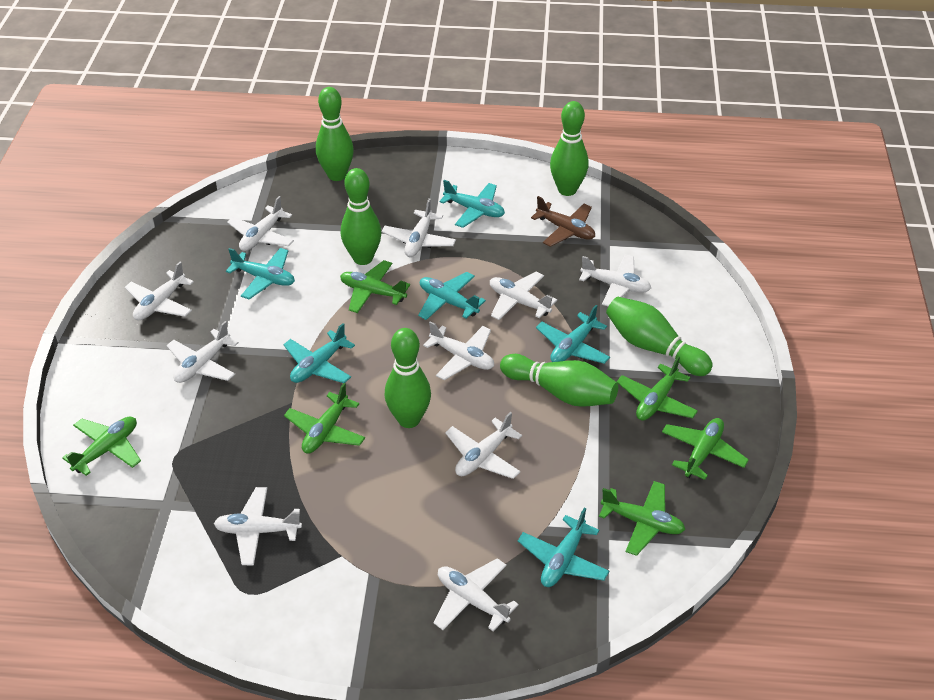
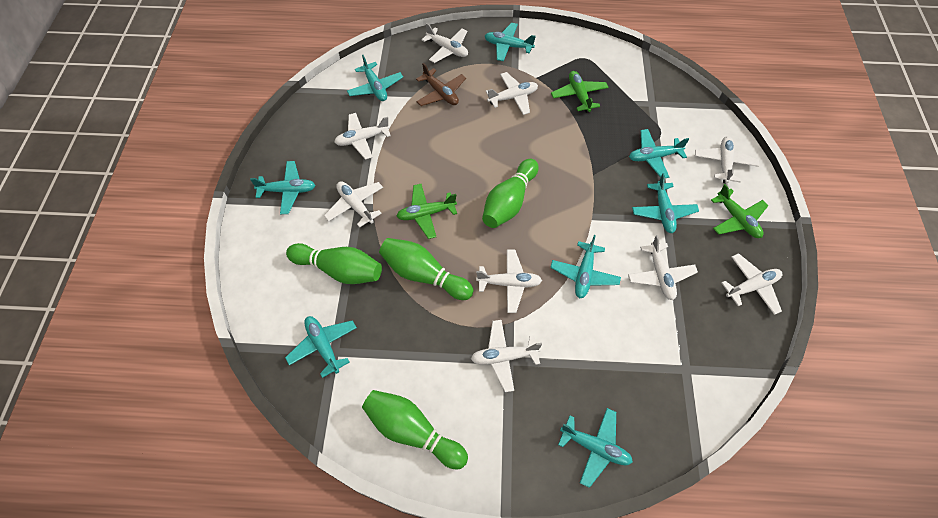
green bowling pin: [316,87,354,181] [341,168,382,265] [385,328,431,428] [500,354,618,407] [550,101,589,196] [606,297,713,376] = 6 -> [286,243,382,284] [362,390,468,469] [379,238,473,300] [482,159,539,228] = 4
green plane: [62,417,141,476] [284,383,365,454] [340,260,410,313] [599,481,685,556] [617,356,698,421] [662,418,749,480] = 6 -> [397,184,457,239] [551,71,609,113] [711,184,769,238] = 3
turquoise plane: [226,248,295,299] [283,323,355,383] [418,272,486,320] [439,180,505,228] [518,508,609,587] [536,305,610,364] = 6 -> [250,161,315,214] [285,316,357,378] [347,55,403,101] [485,23,536,61] [550,235,621,298] [558,408,633,488] [629,129,689,178] [632,173,699,233] = 8
white plane: [125,262,194,320] [166,321,239,383] [214,487,302,566] [227,196,294,251] [382,198,456,257] [423,321,494,380] [434,558,519,632] [445,412,522,479] [490,272,557,320] [579,255,651,306] = 10 -> [324,181,383,228] [334,113,391,160] [422,23,468,63] [471,320,542,392] [476,249,542,313] [486,72,538,115] [628,235,698,300] [695,136,759,184] [721,253,782,315] = 9

